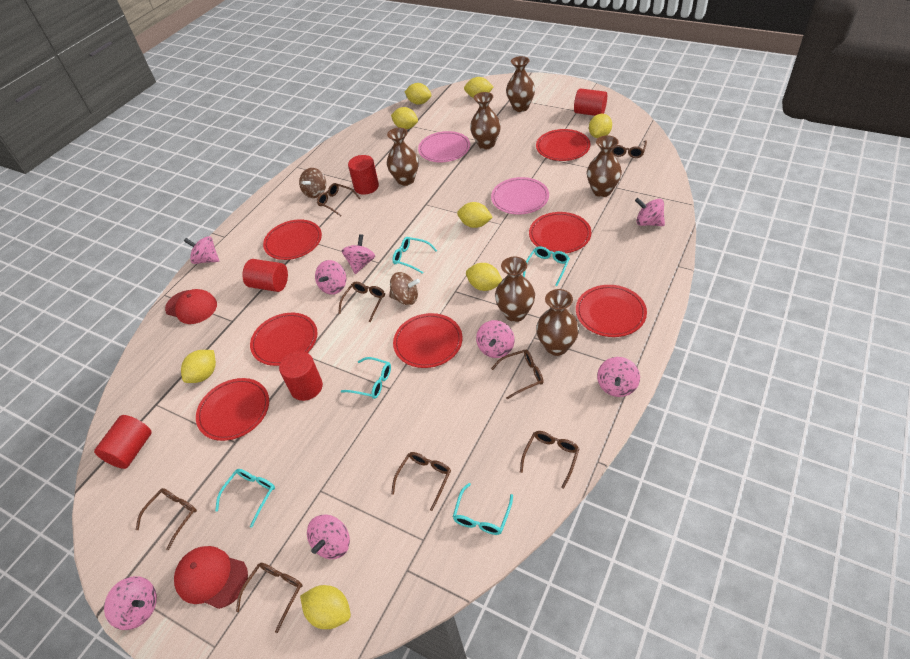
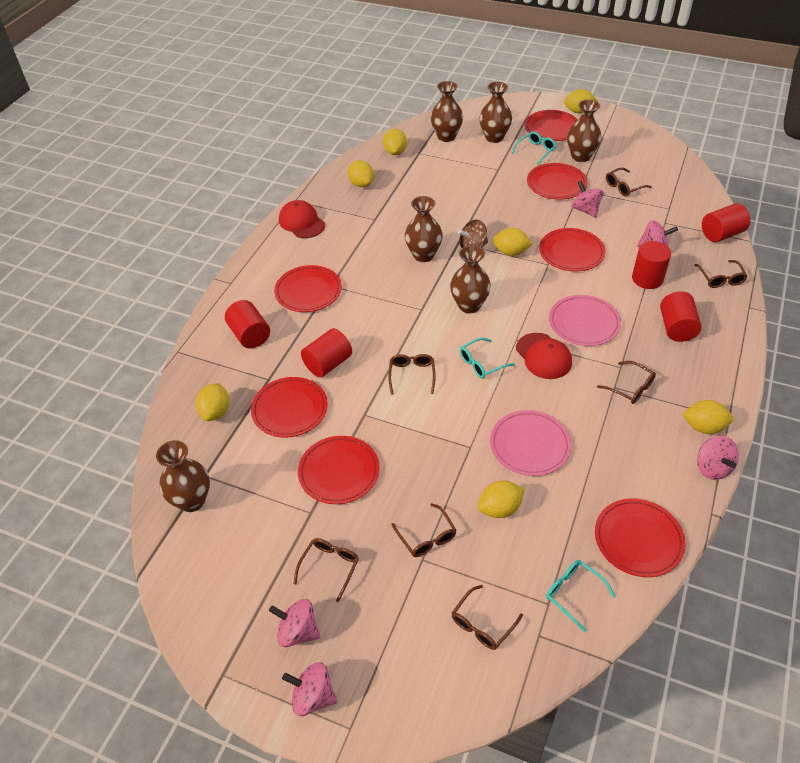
brown glasses: [136,488,197,550] [236,563,303,633] [317,183,361,216] [338,282,385,322] [391,452,451,511] [491,350,544,400] [520,431,579,489] [612,140,647,158] = 8 -> [293,538,359,602] [388,354,436,395] [391,503,456,557] [452,585,523,650] [597,361,656,404] [606,167,652,196] [695,260,748,288] = 7
brown spinning top: [299,168,326,198] [389,272,420,305] = 2 -> [458,220,488,248] = 1
pink spinning top: [104,576,157,630] [184,236,219,264] [307,515,350,559] [315,260,346,295] [342,234,375,274] [476,320,515,358] [597,357,640,397] [635,198,665,226] = 8 -> [269,599,320,647] [282,662,337,716] [572,181,603,218] [637,220,678,247] [697,436,739,480] = 5
turquoise glasses: [215,469,275,528] [341,357,391,399] [392,237,438,274] [453,483,513,535] [523,246,570,286] = 5 -> [460,337,515,378] [512,131,556,165] [546,560,616,632] = 3
yellow lemon: [181,350,216,383] [300,585,351,629] [391,107,418,129] [405,83,431,105] [457,202,493,228] [464,77,494,98] [466,263,502,291] [589,114,612,138] = 8 -> [196,383,229,421] [348,160,374,187] [383,129,407,155] [478,480,525,518] [493,228,533,256] [564,89,597,113] [682,400,733,434] = 7

